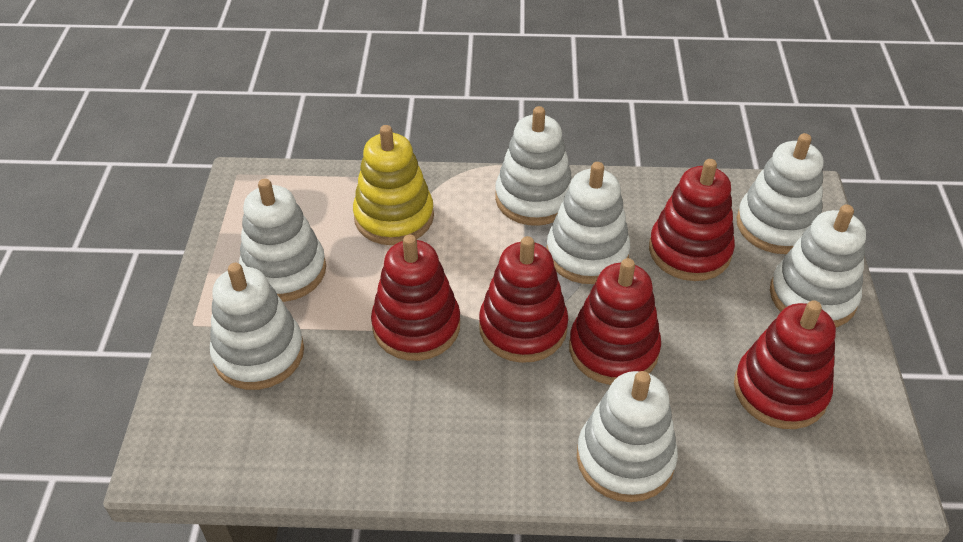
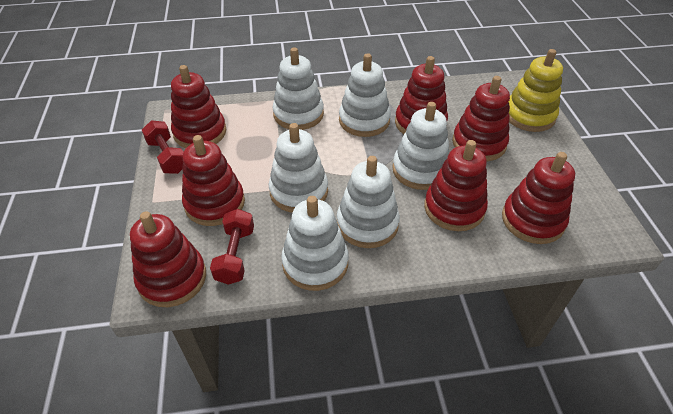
red dumbbell: none = 0 -> [142,120,183,174] [210,209,254,285] = 2
red stacking toy: [371,235,460,361] [479,236,568,363] [569,258,661,385] [649,159,735,281] [734,300,836,429] = 5 -> [130,211,206,307] [171,65,226,148] [182,135,245,226] [395,56,448,134] [424,140,488,231] [452,76,510,161] [502,152,575,244] = 7
white stacking toy: [210,263,304,390] [239,179,326,302] [495,106,572,226] [546,162,630,284] [577,371,678,502] [736,133,824,254] [770,204,866,327] = 7 -> [269,123,328,213] [272,47,324,130] [281,196,349,291] [337,156,400,248] [339,53,391,137] [392,102,450,190] = 6

